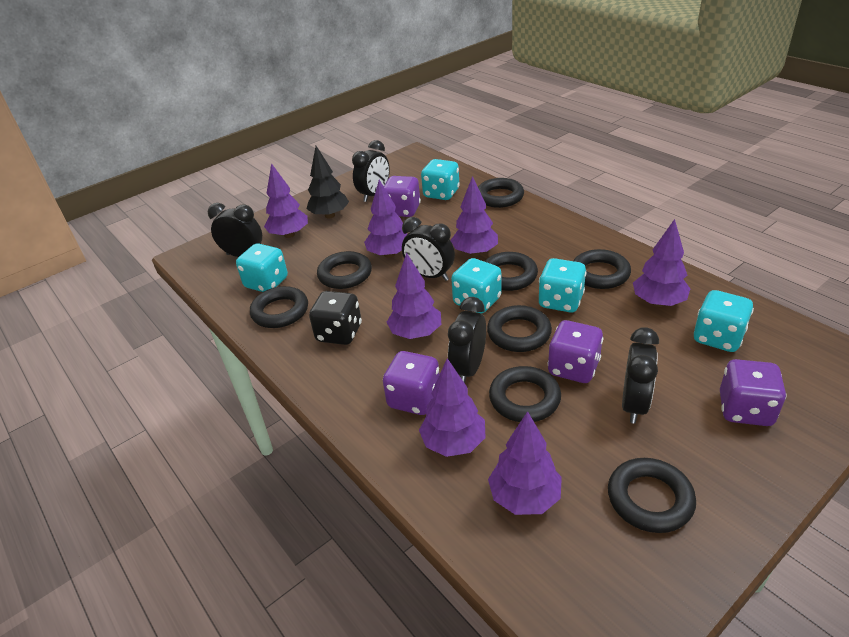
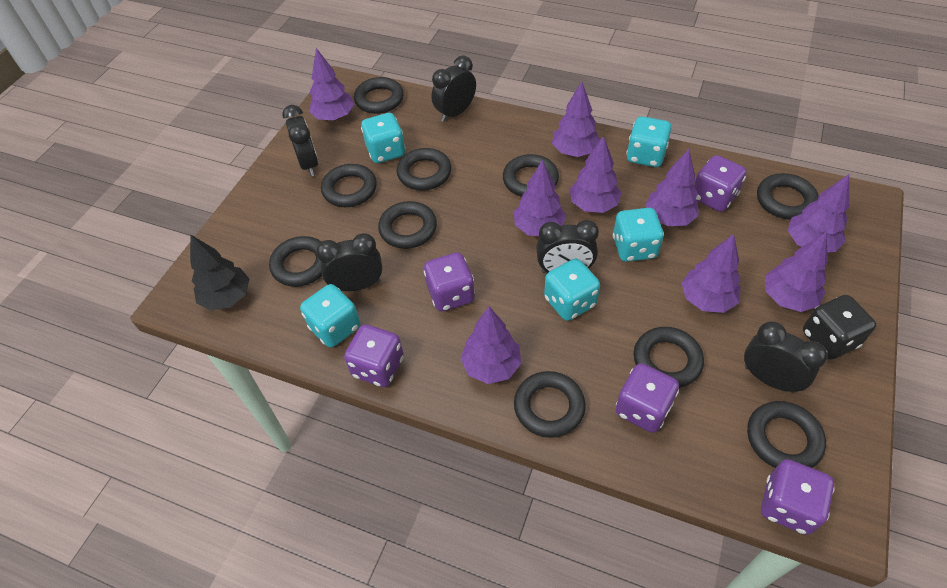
black ring: [250,286,308,328] [317,251,372,289] [478,178,524,208] [484,252,538,291] [487,305,552,352] [489,366,561,422] [573,249,631,289] [608,458,696,533] = 8 -> [269,236,322,287] [321,164,377,207] [354,77,404,114] [378,201,437,249] [397,148,452,191] [503,154,559,197] [514,371,586,438] [634,327,704,388] [747,401,826,468] [757,173,819,220] = 10
purple dice: [383,351,440,415] [384,176,421,217] [547,320,603,383] [720,359,787,426] = 4 -> [344,324,404,387] [424,252,475,311] [616,363,679,433] [694,155,747,212] [761,459,834,535] = 5
purple tree: [264,163,308,238] [364,180,407,258] [386,252,441,339] [419,358,486,457] [450,176,498,256] [488,411,562,515] [633,219,690,307] = 7 -> [309,48,354,121] [460,307,521,384] [514,160,566,236] [552,81,600,157] [570,136,621,213] [645,149,699,226] [681,234,741,313] [765,232,828,312] [787,174,849,253] = 9

